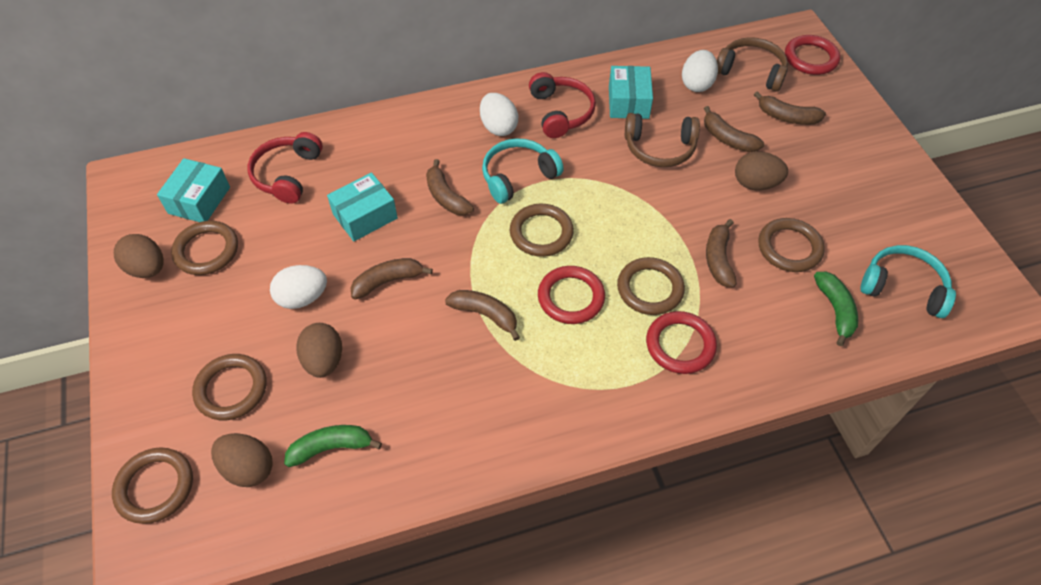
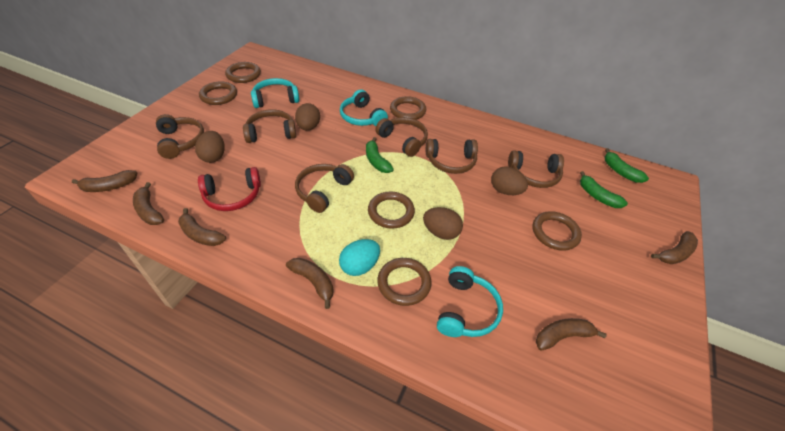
brown headphones: [625,113,700,167] [717,37,788,92] = 2 -> [156,114,204,159] [243,109,296,143] [295,164,354,213] [375,117,428,157] [426,139,478,174] [508,150,564,188] = 6
green banana: [284,425,382,467] [814,272,858,346] = 2 -> [366,137,394,173] [580,171,628,208] [605,148,649,183] = 3
red headphones: [248,132,323,204] [529,72,596,138] = 2 -> [198,167,261,211] = 1
red ring: [538,266,605,324] [646,311,717,374] [785,35,840,75] = 3 -> none = 0
turquoise box: [157,158,230,222] [327,173,398,241] [609,66,653,119] = 3 -> none = 0
turquoise egg: none = 0 -> [339,239,380,276] = 1
turquoise headphones: [482,138,564,204] [861,245,956,318] = 2 -> [251,78,299,108] [340,89,388,126] [437,266,503,337] = 3
white egg: [270,265,327,309] [480,93,518,136] [682,50,718,92] = 3 -> none = 0

